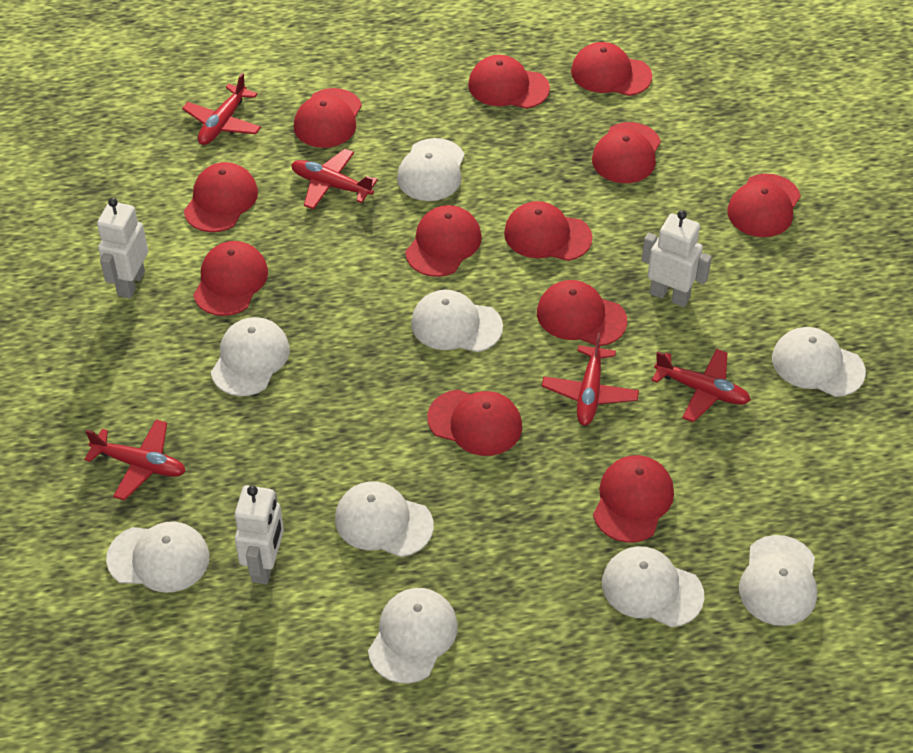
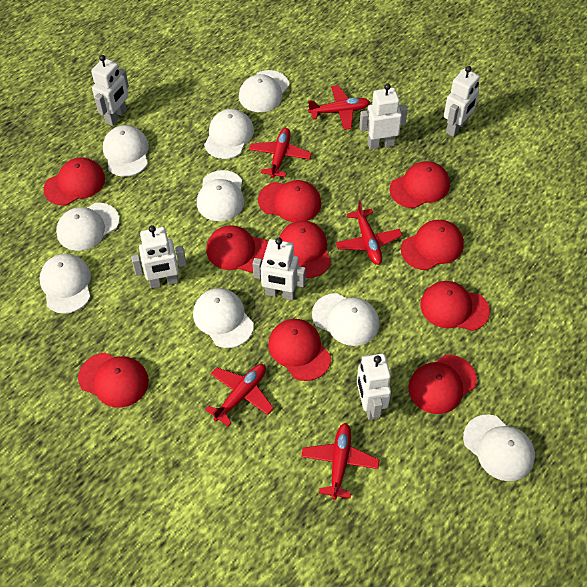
red cap: [184,162,258,232] [193,241,268,316] [294,88,362,148] [405,205,482,277] [427,389,522,456] [468,55,550,109] [504,201,593,261] [537,280,627,346] [571,42,652,96] [592,122,661,183] [593,455,674,543] [727,174,801,237] = 12 -> [43,158,105,205] [78,353,149,408] [206,225,268,273] [258,180,321,222] [268,319,331,381] [279,221,331,278] [389,161,450,208] [401,220,464,270] [408,355,477,414] [420,281,490,331] = 10
white robot: [97,198,148,298] [235,485,284,584] [642,210,712,307] = 3 -> [91,55,129,126] [131,225,187,288] [253,238,306,300] [357,354,391,420] [359,84,408,150] [444,66,480,137] = 6

